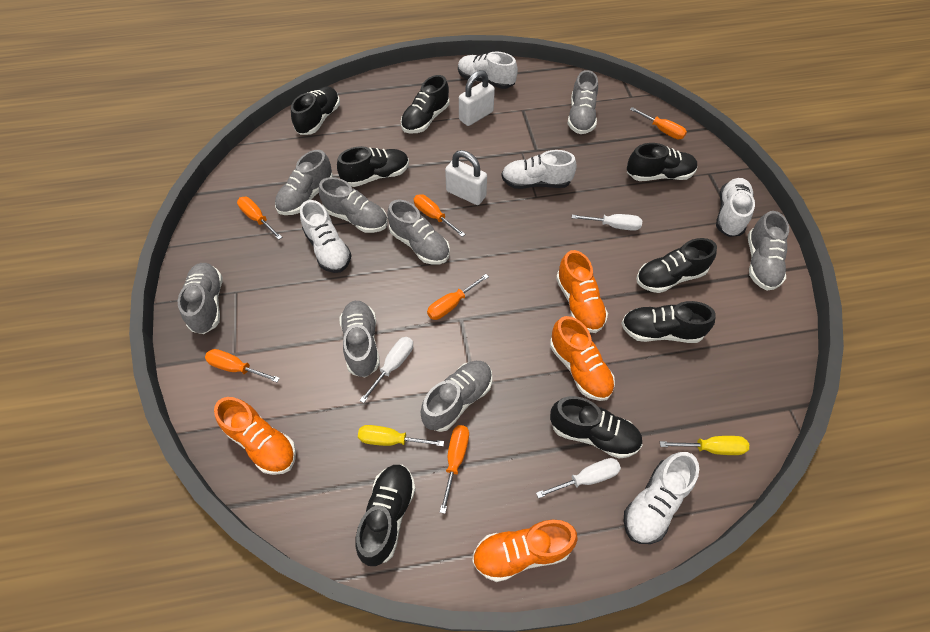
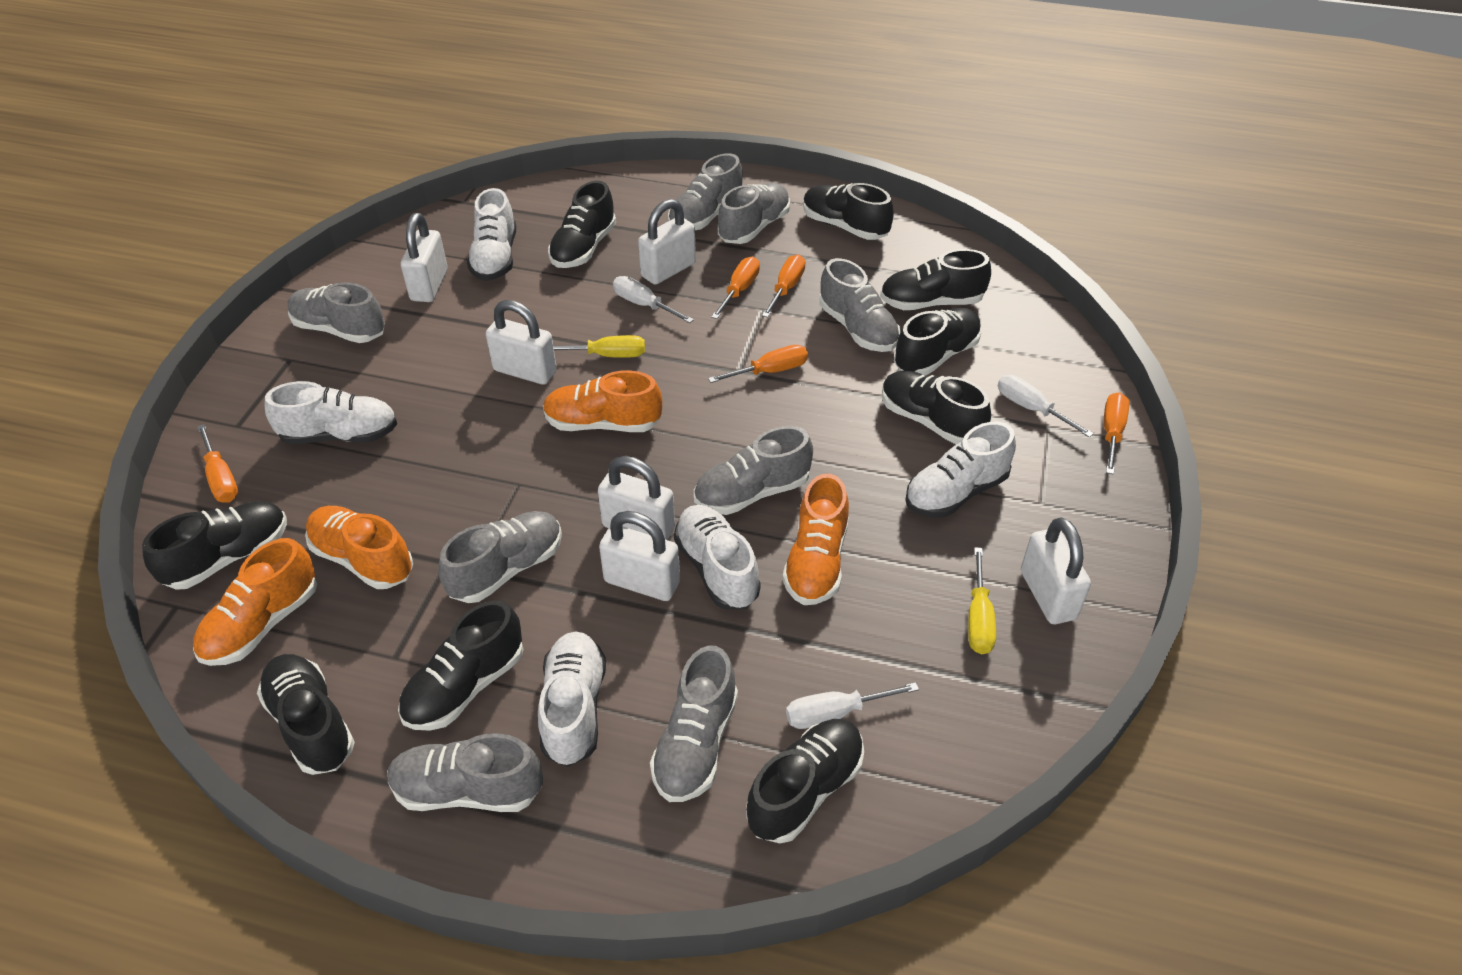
black shoe: [291,86,340,135] [337,146,409,187] [356,465,416,566] [401,75,449,133] [550,396,643,459] [621,301,716,343] [627,143,698,181] [636,238,717,293] = 8 -> [142,501,287,590] [257,654,355,775] [398,601,523,731] [548,181,616,268] [746,719,864,843] [803,183,894,240] [880,249,991,310] [882,370,991,445] [894,308,982,376] = 9
orange screwdriver: [205,349,280,382] [237,197,282,240] [414,194,465,237] [427,274,489,320] [440,425,469,514] [630,107,687,139] = 6 -> [197,424,238,503] [708,345,808,383] [711,257,760,319] [762,255,806,317] [1104,392,1129,475] = 5
white padlock: [445,150,487,205] [459,70,495,126] = 2 -> [401,213,448,302] [486,300,557,385] [598,456,675,540] [599,511,680,601] [638,199,696,285] [1021,517,1091,624] = 6

